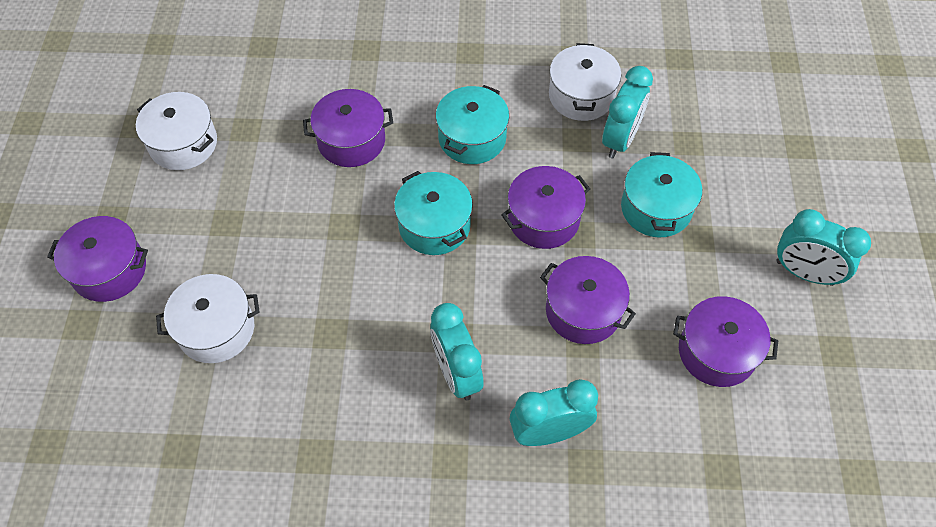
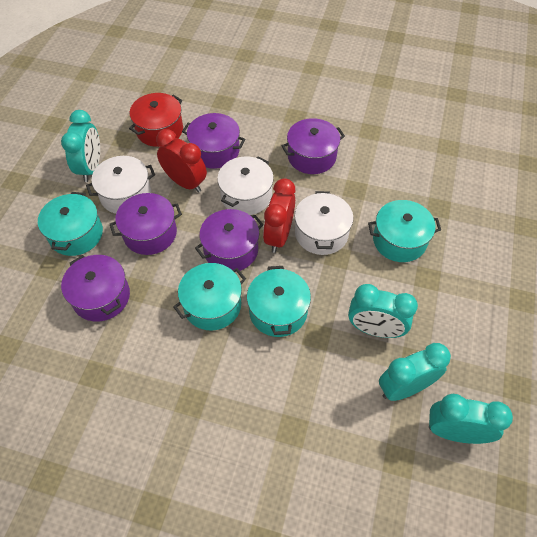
red clock: none = 0 -> [156,129,207,193] [263,178,295,253] = 2
red pot: none = 0 -> [129,93,183,147] = 1
turquoise pot: [394,171,473,255] [436,85,509,164] [621,152,702,237] = 3 -> [38,192,103,256] [173,263,246,331] [247,266,311,337] [368,200,441,262] = 4

